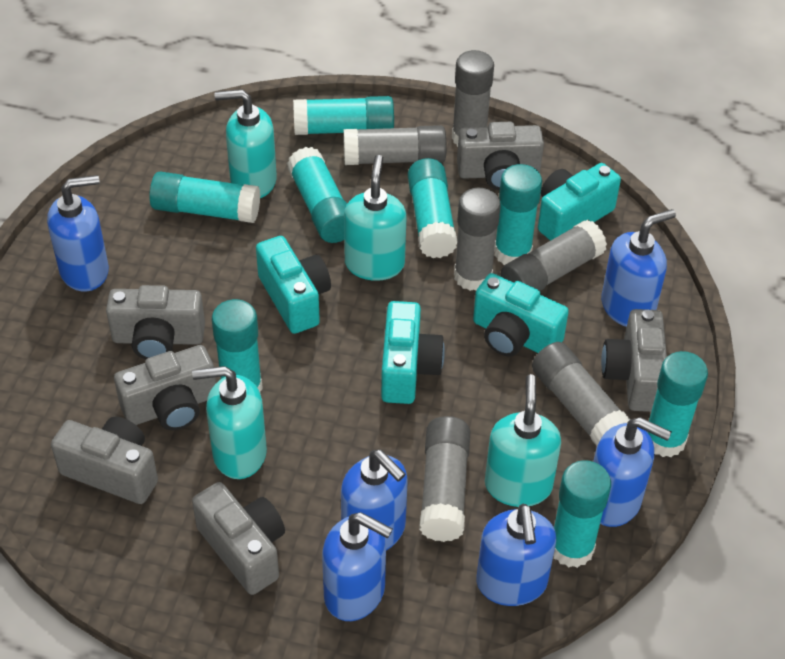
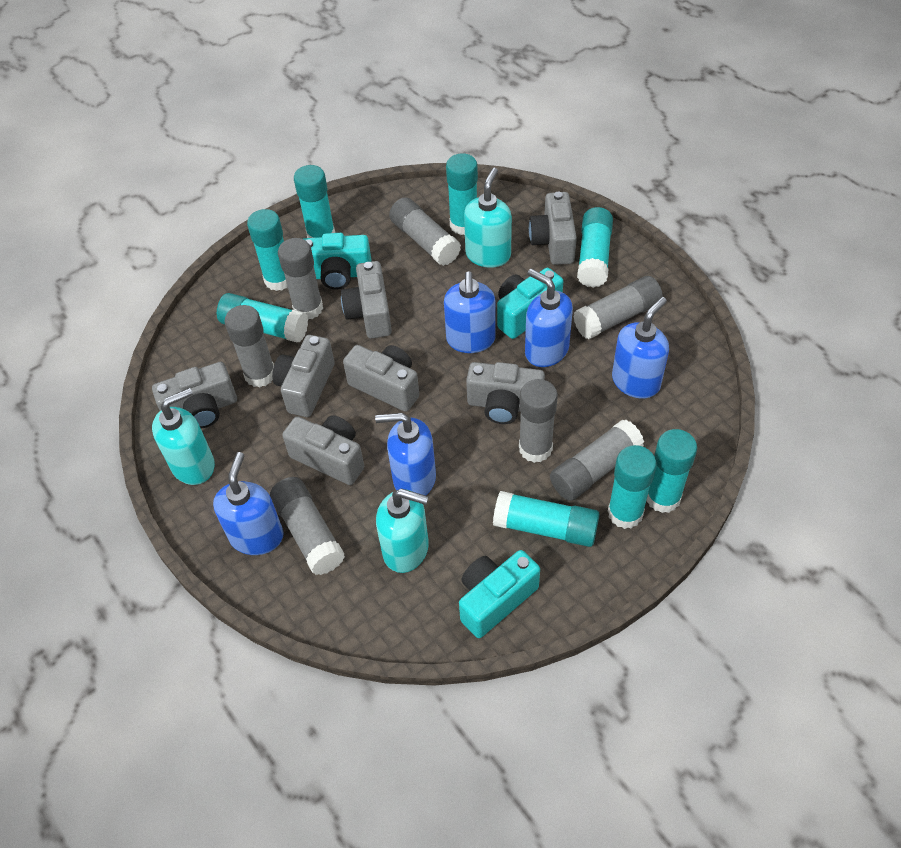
blue soap dispenser: [47,175,109,292] [322,512,393,621] [341,450,408,550] [477,504,556,606] [593,417,671,527] [601,209,676,327] = 6 -> [213,452,284,555] [375,413,436,496] [444,271,496,353] [525,269,573,367] [612,297,669,399] = 5
grey camera: [51,417,158,504] [106,285,205,359] [114,345,216,430] [192,482,285,595] [457,122,544,190] [601,309,667,412] = 6 -> [152,362,237,428] [272,335,335,417] [282,415,364,485] [341,261,392,339] [343,345,420,412] [466,362,545,424] [529,192,577,265] = 7
grey glue stick: [343,125,447,165] [419,416,470,542] [452,50,494,147] [454,188,501,291] [501,220,607,291] [532,342,630,446] = 6 -> [225,305,274,388] [270,477,345,575] [278,238,323,319] [389,197,461,266] [519,379,558,463] [550,420,644,501] [573,276,663,339] = 7
turquoise camera: [256,236,331,334] [381,301,445,404] [473,273,569,356] [538,163,621,241] = 4 -> [303,233,372,290] [459,550,540,638] [497,268,563,339] = 3
turquoise soap dispenser: [192,366,267,479] [215,89,277,198] [344,155,407,281] [485,374,561,507] = 4 -> [152,388,215,485] [376,489,429,573] [464,168,512,268] = 3

